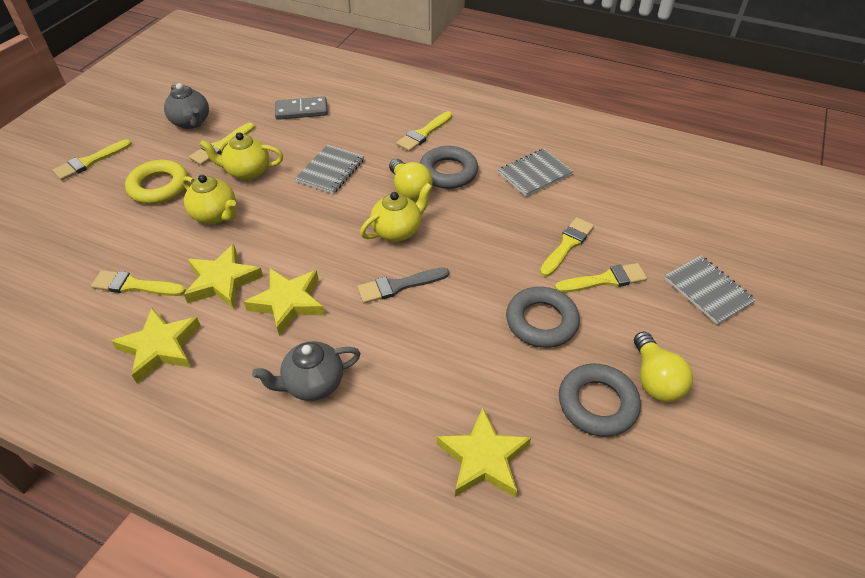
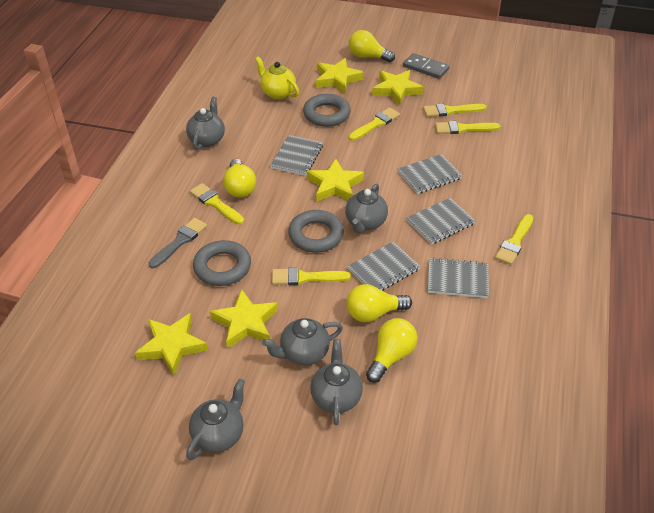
grey notebook: [295,144,364,194] [498,149,573,196] [664,256,756,325] = 3 -> [270,135,323,176] [347,242,420,291] [398,154,462,194] [407,198,475,245] [428,258,489,298] = 5
grey teapot: [164,83,209,129] [252,341,361,401] = 2 -> [186,97,225,150] [186,379,245,460] [262,318,343,365] [310,339,363,425] [345,184,388,233] = 5
yellow light bulb: [389,159,433,201] [634,332,693,402] = 2 -> [223,159,256,197] [346,284,412,322] [349,30,395,62] [366,318,417,383] = 4
yellow ring: [125,160,188,204] = 1 -> none = 0
yellow star: [111,308,201,383] [184,244,263,309] [244,268,325,336] [437,408,531,498] = 4 -> [135,313,208,376] [210,289,278,349] [307,159,364,202] [316,58,364,94] [372,70,423,106] = 5
yellow teapot: [182,175,237,224] [200,132,283,180] [360,183,432,242] = 3 -> [255,56,299,100] = 1

